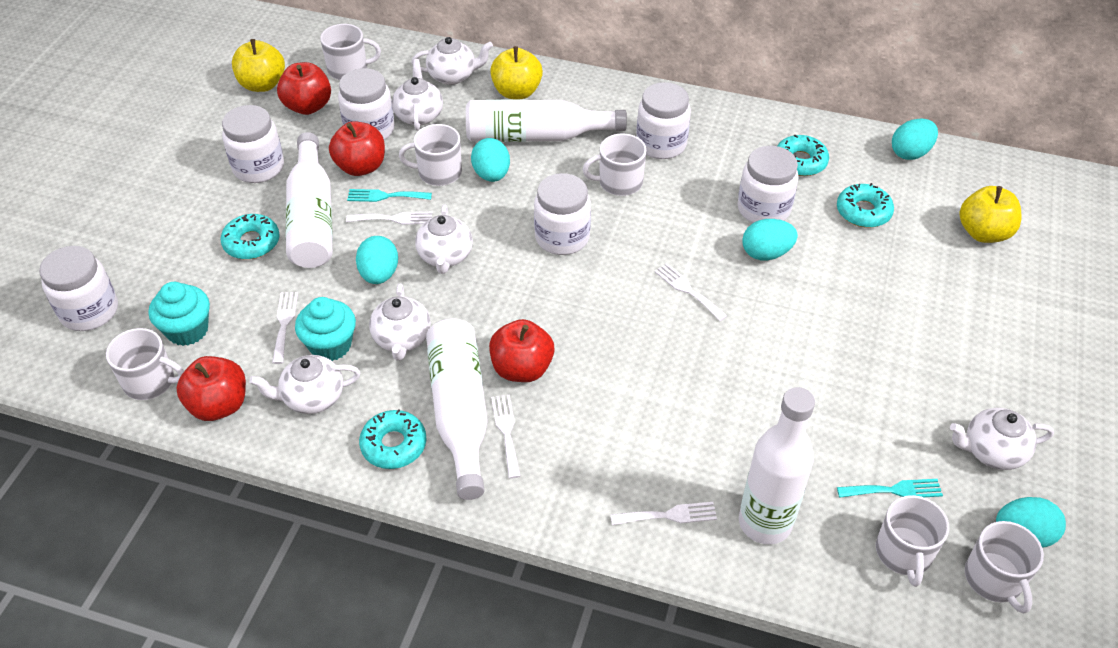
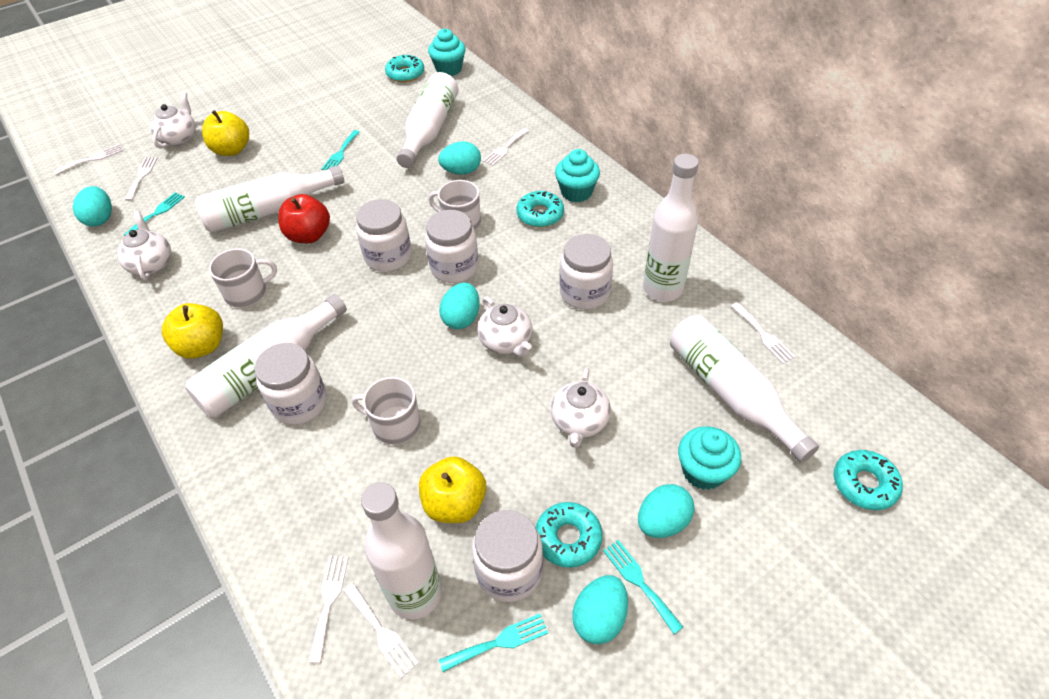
red apple: [176,356,246,421] [277,62,331,115] [329,121,385,176] [489,319,554,382] = 4 -> [278,194,330,243] = 1
turquoise cupcake: [149,282,210,346] [295,297,356,361] = 2 -> [428,28,466,76] [555,149,600,202] [678,426,741,490] = 3
turquoise fork: [347,189,432,202] [837,479,943,498] = 2 -> [124,192,185,235] [321,130,360,170] [439,614,548,672] [603,540,683,634] = 4
white bottle: [286,132,333,268] [426,318,488,500] [466,100,627,142] [739,387,815,544] = 4 -> [185,294,347,418] [195,165,344,233] [361,482,442,620] [396,72,459,168] [643,154,699,301] [670,315,819,463] = 6
white fork: [272,292,298,364] [346,212,432,225] [491,395,521,479] [611,502,717,525] [655,263,727,321] = 5 -> [54,144,124,175] [125,157,158,201] [308,555,349,663] [344,583,419,678] [483,128,529,166] [731,302,796,364] = 6
white jar: [39,246,118,331] [222,105,284,183] [338,68,395,140] [534,173,591,255] [636,82,691,159] [738,146,799,223] = 6 -> [255,343,327,425] [356,199,412,272] [425,210,479,283] [472,510,543,602] [559,234,613,309] = 5
white mug: [106,328,184,400] [320,24,381,80] [399,124,462,186] [583,133,646,196] [876,495,949,587] [965,521,1044,614] = 6 -> [209,248,277,308] [352,377,421,445] [429,180,481,230] = 3
white teapot: [249,355,360,414] [369,283,431,361] [392,59,443,130] [411,37,493,85] [415,204,473,274] [950,408,1054,470] = 6 -> [117,211,171,281] [150,92,196,149] [477,296,532,357] [551,368,611,448] = 4

